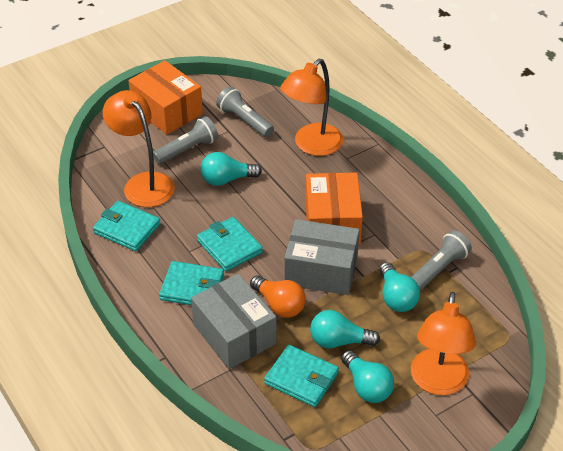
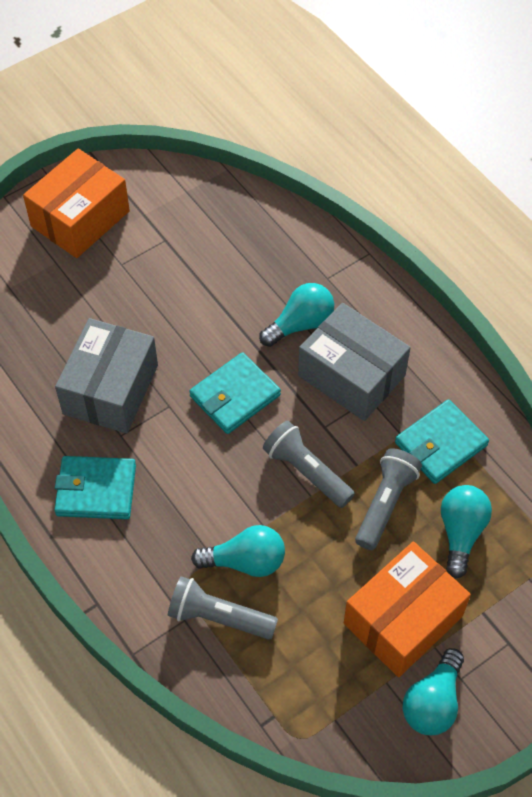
orange lamp: [103,90,175,207] [280,59,343,156] [411,292,476,395] = 3 -> none = 0
orange light bulb: [250,276,306,318] = 1 -> none = 0
turquoise wallet: [93,201,161,251] [159,261,224,305] [197,217,263,272] [264,345,339,407] = 4 -> [54,456,136,519] [189,352,281,434] [395,400,489,484] = 3

